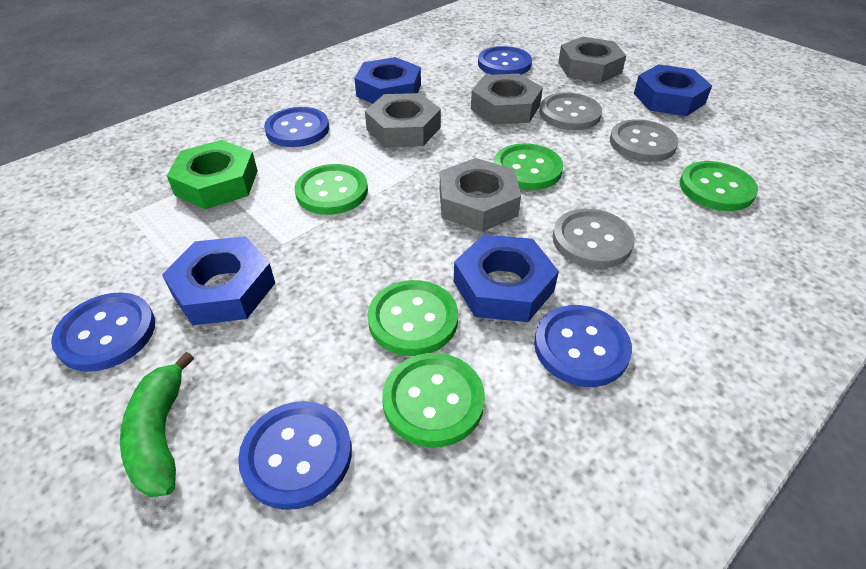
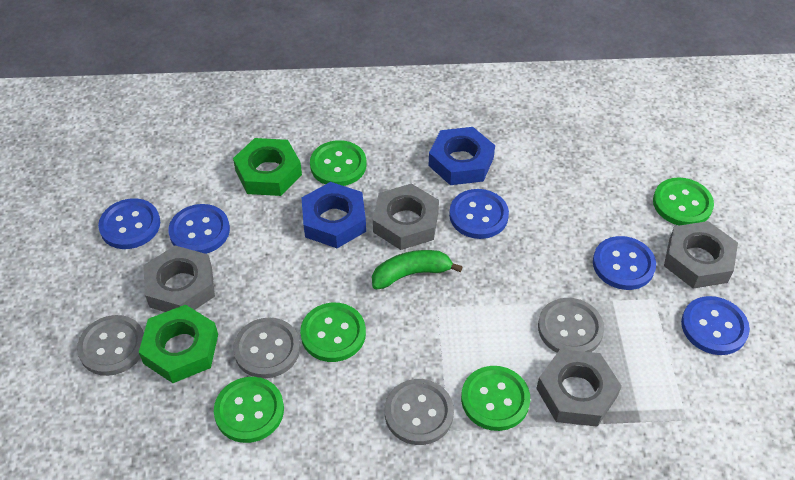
blue nut: [162,236,275,325] [354,57,421,104] [454,234,559,322] [634,64,712,116] = 4 -> [302,182,366,248] [429,127,495,185] = 2
green nut: [167,140,258,209] = 1 -> [139,304,218,383] [233,138,302,196] = 2
grey button: [540,92,602,130] [553,209,635,268] [610,119,679,162] = 3 -> [77,315,144,376] [233,317,300,378] [385,379,454,445] [538,298,604,353] = 4

